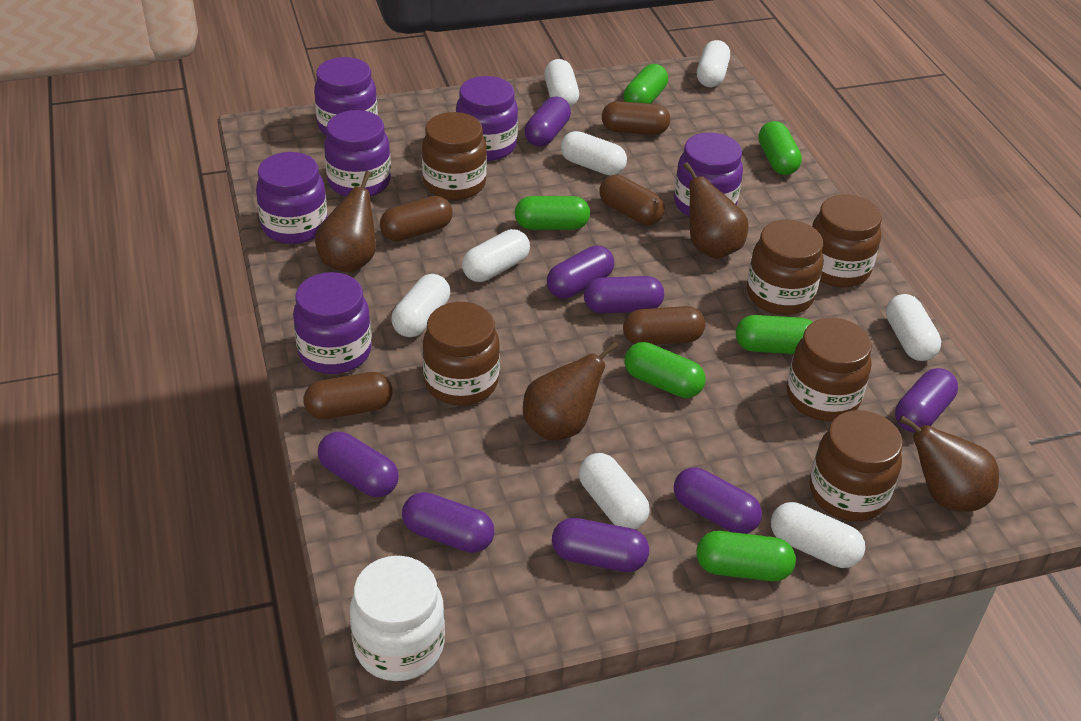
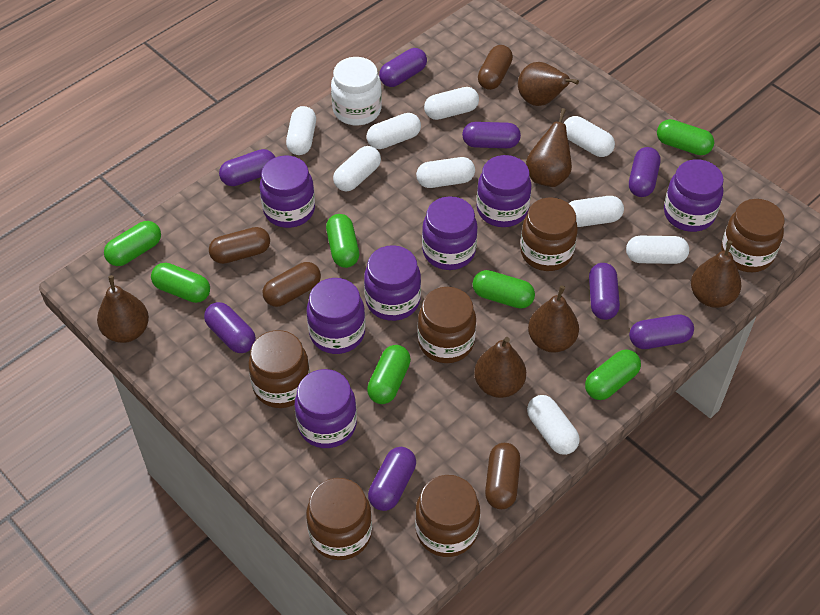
brown capsule: [303,372,393,419] [380,196,452,241] [599,175,665,225] [602,101,670,135] [623,306,705,345] = 5 -> [209,227,270,264] [262,262,321,307] [478,45,513,90] [485,443,520,509] = 4
brown pear: [315,171,376,272] [523,341,618,440] [683,162,748,259] [899,415,999,512] = 4 -> [97,275,149,343] [474,337,526,398] [518,62,579,106] [526,108,572,187] [528,286,579,353] [691,240,741,308] = 6
green capsule: [515,196,590,230] [624,64,668,104] [625,342,705,398] [696,531,796,581] [736,315,812,354] [758,121,802,175] = 6 -> [104,221,161,266] [151,263,210,303] [326,214,359,268] [367,345,411,404] [472,270,535,309] [585,350,641,400] [657,119,714,155] = 7
purple jar: [256,152,328,244] [293,272,372,374] [314,57,378,136] [324,110,391,197] [456,76,518,161] [674,132,743,217] = 6 -> [260,156,315,228] [295,369,357,448] [307,278,366,354] [364,245,421,321] [422,196,478,270] [477,155,532,227] [664,159,724,232] = 7
white capsule: [391,274,450,337] [462,229,530,282] [544,59,579,108] [561,131,627,176] [579,453,650,529] [697,40,730,87] [771,502,865,568] [886,294,941,361] = 8 -> [286,106,316,155] [333,146,381,192] [367,113,421,149] [416,157,475,188] [424,87,479,120] [527,395,580,455] [564,116,615,157] [568,196,624,227] [626,236,689,264] = 9

